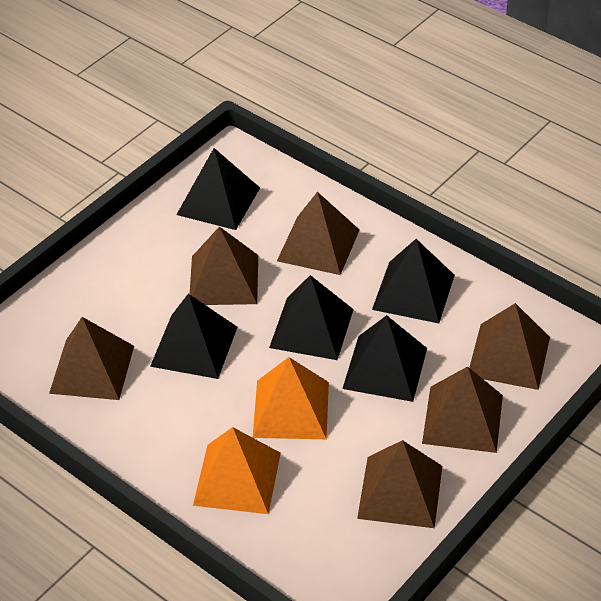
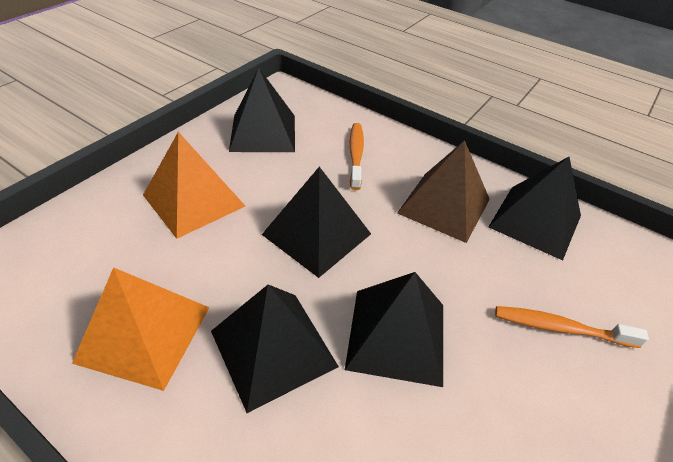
brown pyramid: [49,317,134,400] [190,226,258,305] [277,192,360,275] [357,440,442,528] [422,366,503,453] [469,303,550,390] = 6 -> [397,140,490,243] = 1
orange toothbrush: none = 0 -> [350,123,364,190] [495,306,649,348] = 2

